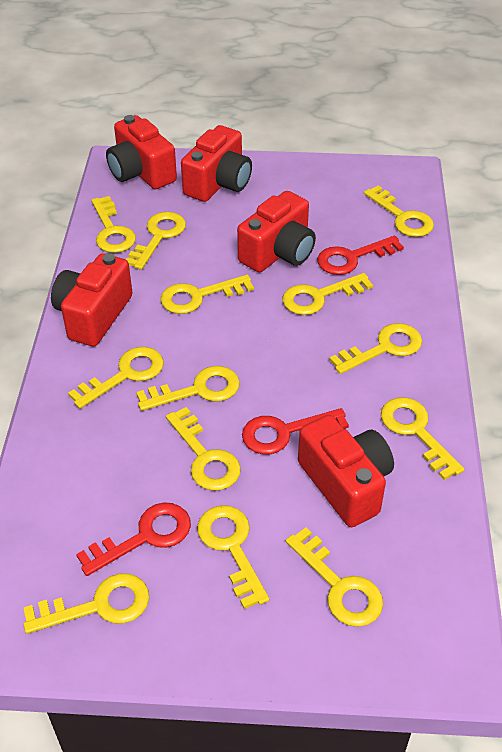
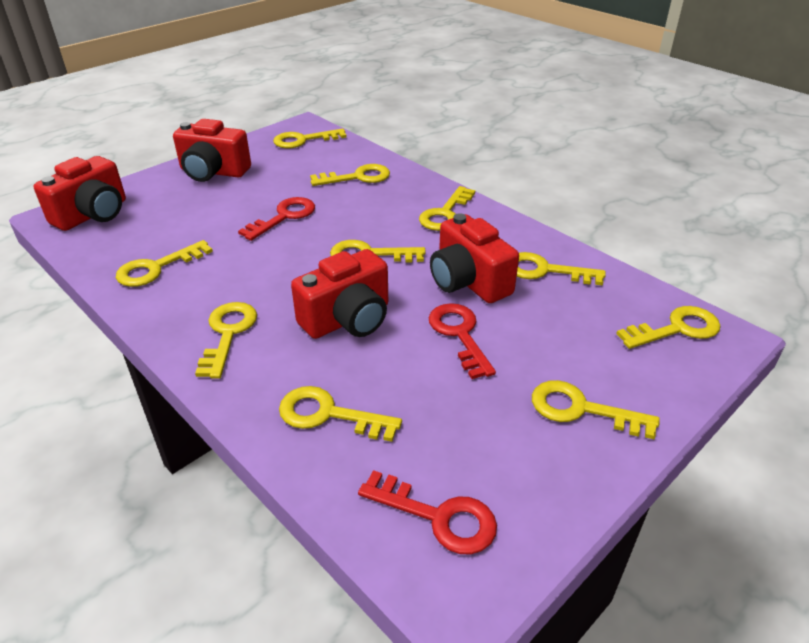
red camera: [51,253,132,347] [106,115,177,189] [181,125,252,202] [237,191,316,272] [298,415,394,527] = 5 -> [34,156,126,231] [173,119,251,182] [291,249,388,339] [430,213,519,303] = 4
yellow key: [23,573,149,634] [68,347,164,409] [91,196,136,253] [126,212,186,270] [136,366,240,411] [160,275,254,314] [166,407,241,491] [197,505,269,609] [283,273,373,315] [286,527,383,627] [329,323,422,374] [364,186,434,237] [381,397,464,480] = 13 -> [116,240,213,287] [195,302,257,379] [273,128,346,148] [279,386,402,442] [310,164,390,186] [330,240,426,263] [419,186,475,231] [517,252,606,286] [532,380,660,439] [616,306,721,349] = 10

